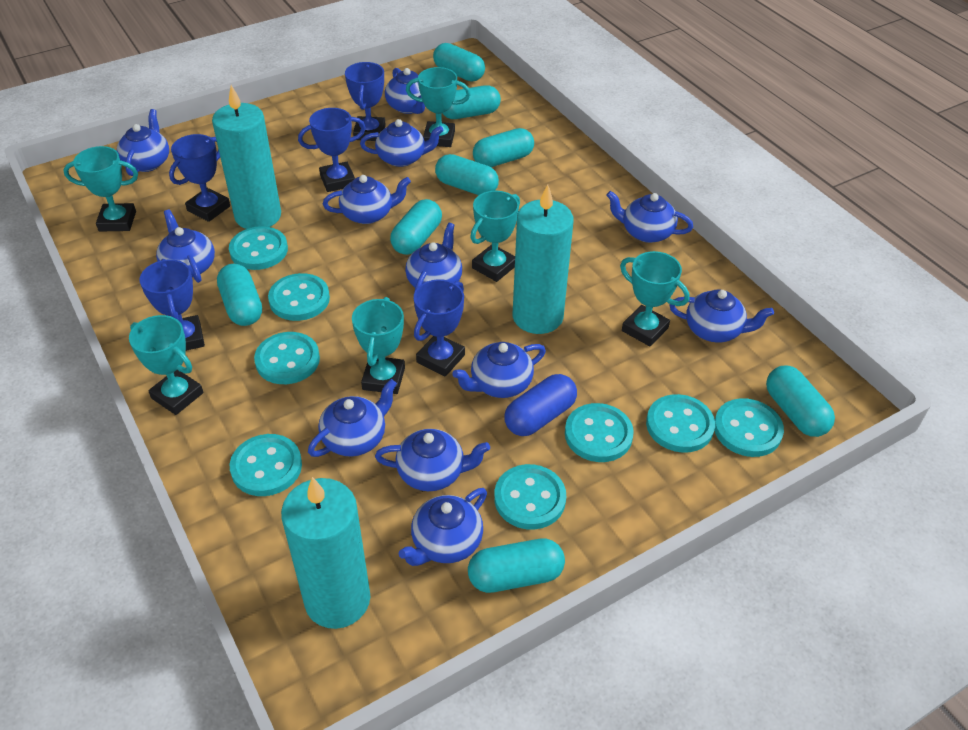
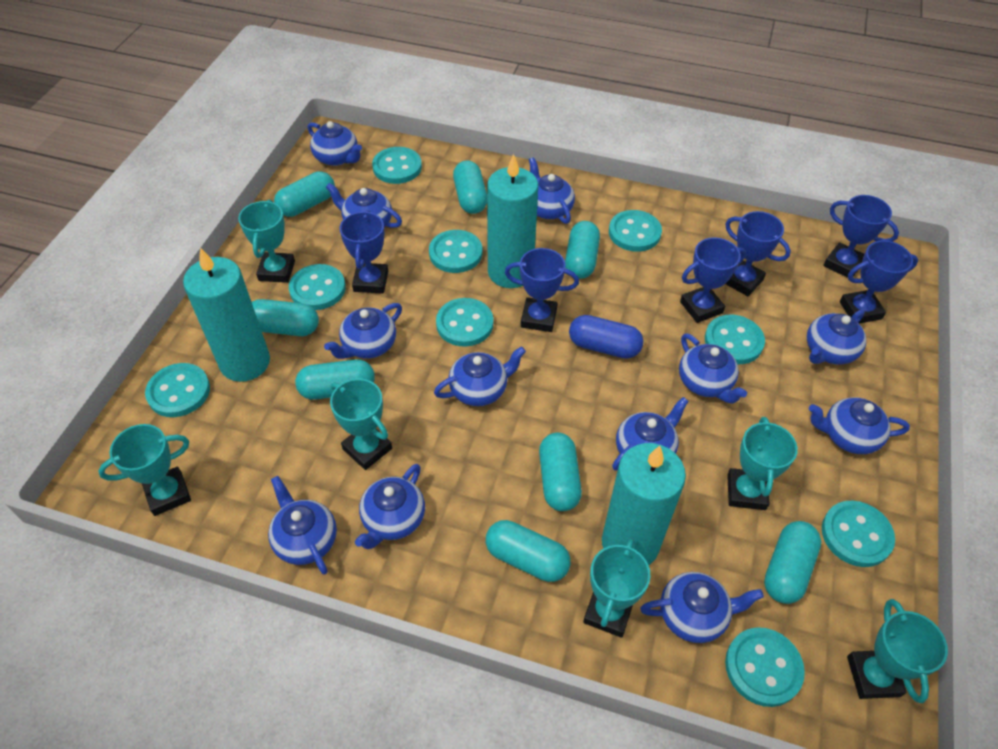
blue trophy: [140,259,205,351] [169,134,230,222] [298,108,366,192] [345,62,386,141] [414,279,465,376] = 5 -> [340,210,388,294] [505,248,579,332] [680,237,746,323] [725,211,791,296] [823,195,899,278] [840,240,918,323] = 6
turquoise button: [229,226,288,270] [230,434,302,496] [254,332,320,384] [268,273,330,321] [494,464,566,530] [565,403,634,462] [646,394,715,453] [714,398,784,457] = 8 -> [145,363,210,417] [289,264,346,310] [372,147,422,184] [429,230,482,273] [436,298,493,347] [609,210,662,252] [705,315,765,364] [725,627,805,707] [822,501,895,567] = 9

